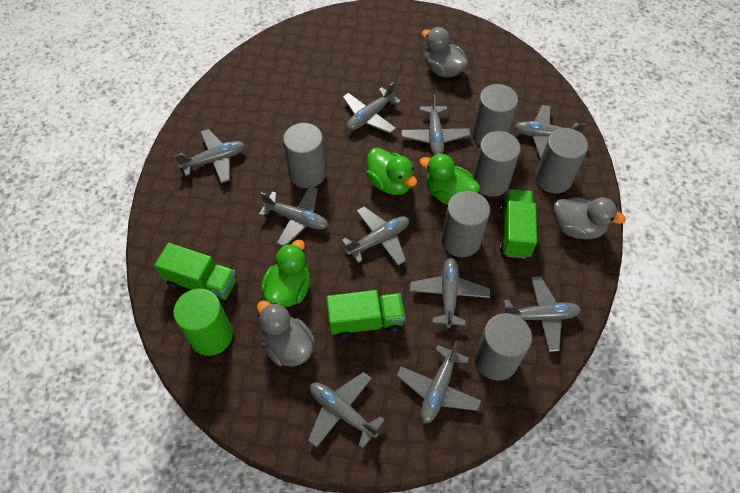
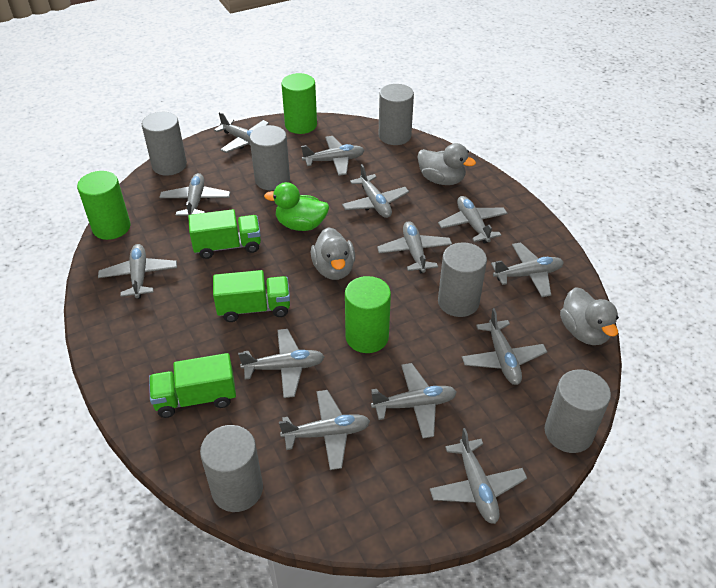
green cylinder: [173,289,233,356] = 1 -> [77,171,130,240] [281,73,317,134] [345,276,391,353] = 3
green duck: [261,240,310,307] [366,148,417,195] [419,154,480,205] = 3 -> [264,182,329,231] = 1
grey plane: [175,129,245,183] [259,186,328,246] [308,372,385,448] [342,207,409,266] [343,83,401,134] [397,342,481,424] [401,95,470,155] [410,258,490,328] [504,276,581,352] [514,105,586,158] = 10 -> [98,244,177,299] [159,173,230,216] [214,112,269,153] [238,329,325,398] [279,390,370,470] [301,136,365,176] [342,164,409,218] [371,363,457,438] [377,221,452,273] [430,428,527,524] [438,196,508,244] [462,308,547,385] [491,243,564,297] = 13

